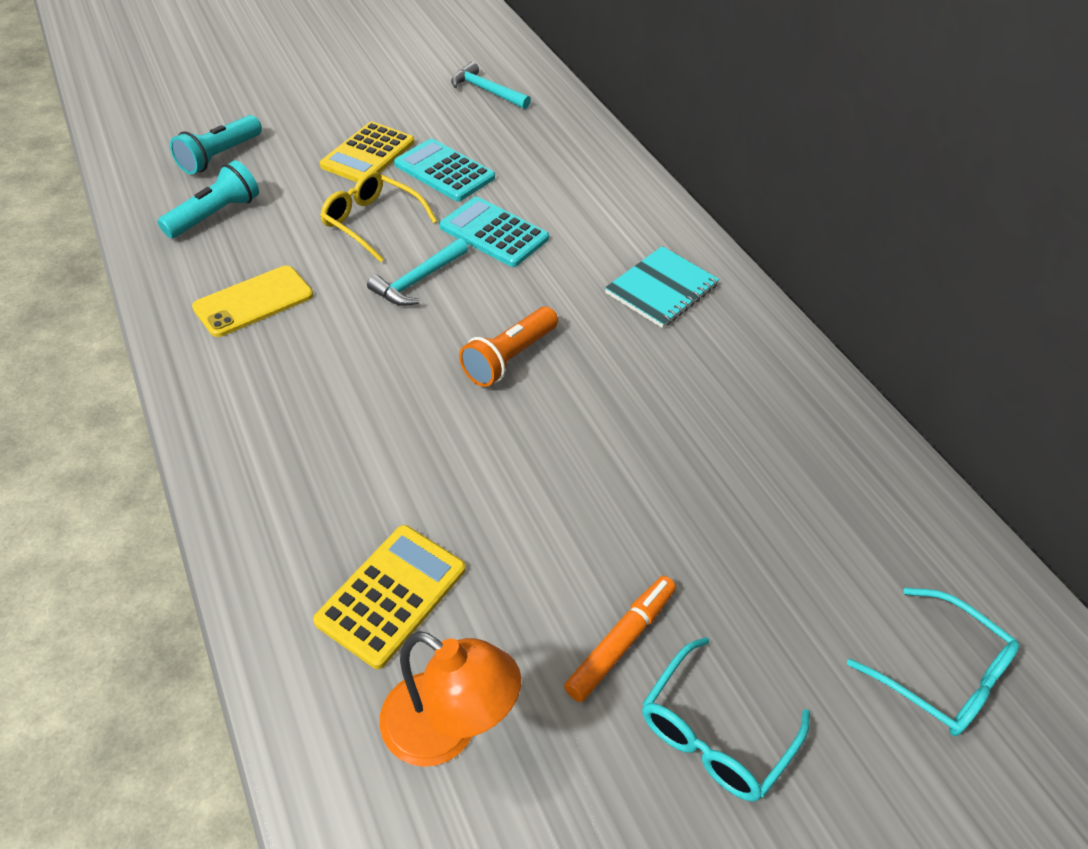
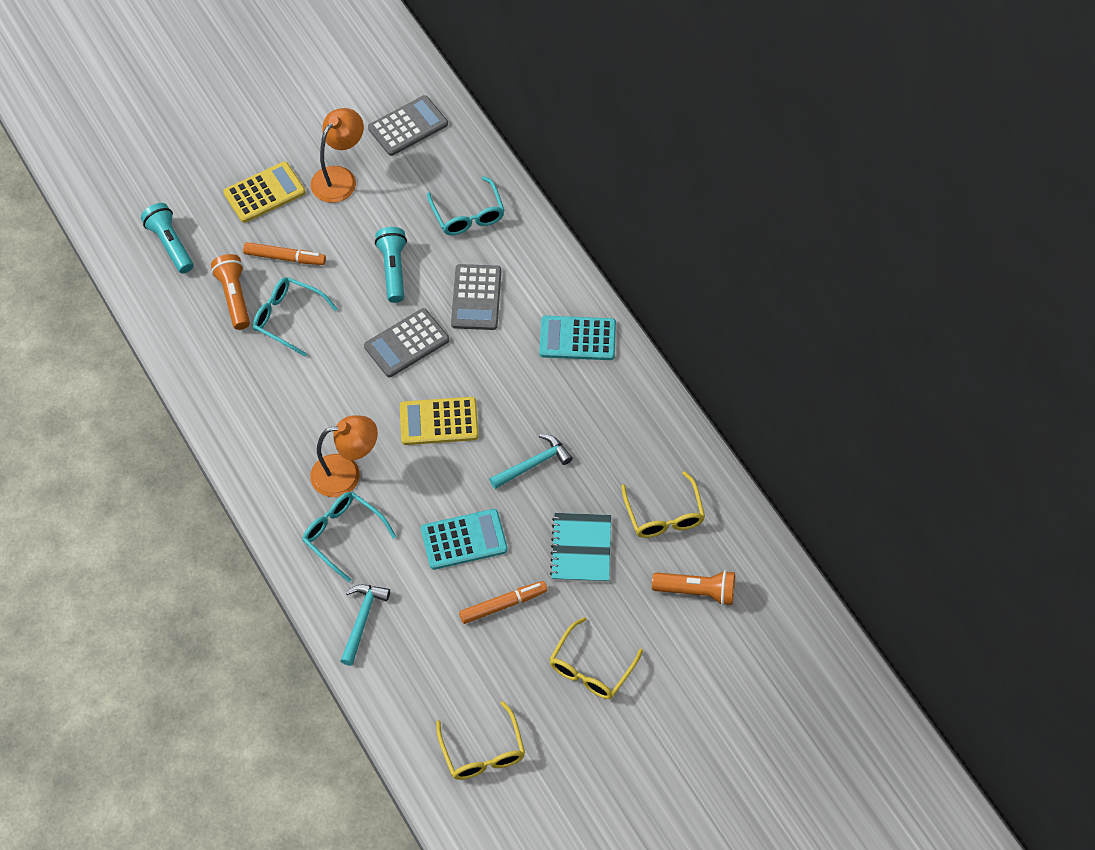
grey calculator: none = 0 -> [364,308,449,377] [368,95,448,156] [451,264,501,330] = 3
orange flashlight: [459,307,558,387] = 1 -> [211,254,250,330] [652,570,735,606] = 2
orange lamp: [380,631,521,767] = 1 -> [310,415,378,497] [311,108,364,203] = 2
orange marker: [564,576,676,702] = 1 -> [243,242,326,265] [459,581,548,624] = 2
turquoise glasses: [642,637,810,801] [847,588,1020,736] = 2 -> [253,277,338,357] [303,492,396,582] [427,176,504,235] = 3
yellow glasses: [320,171,437,262] = 1 -> [436,701,525,780] [549,617,643,699] [621,471,705,538] = 3
yellow phone: [192,266,313,337] = 1 -> none = 0

